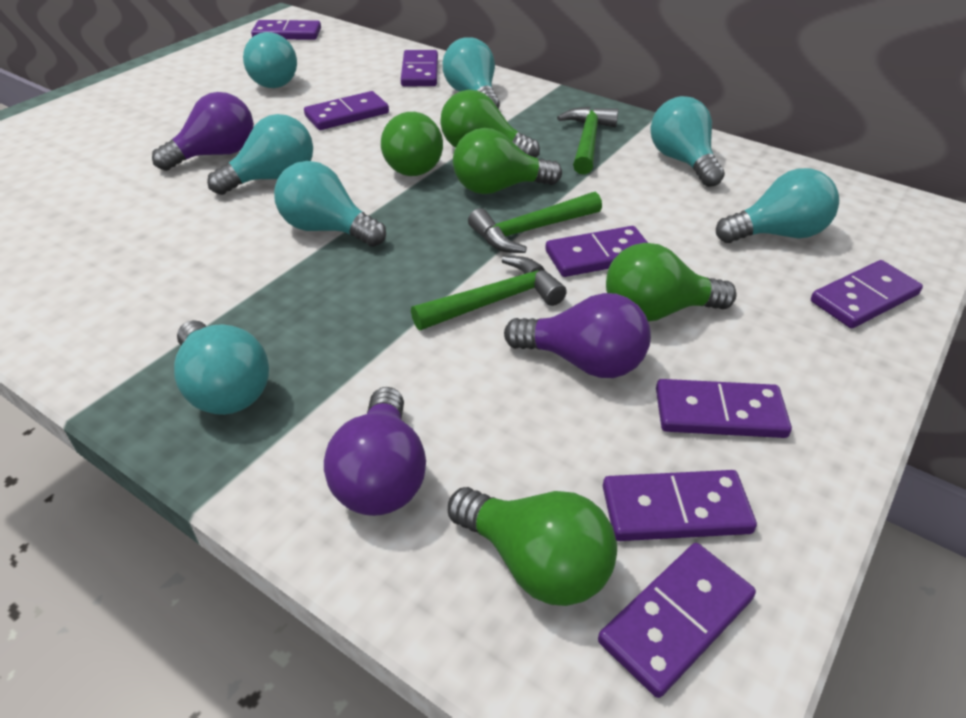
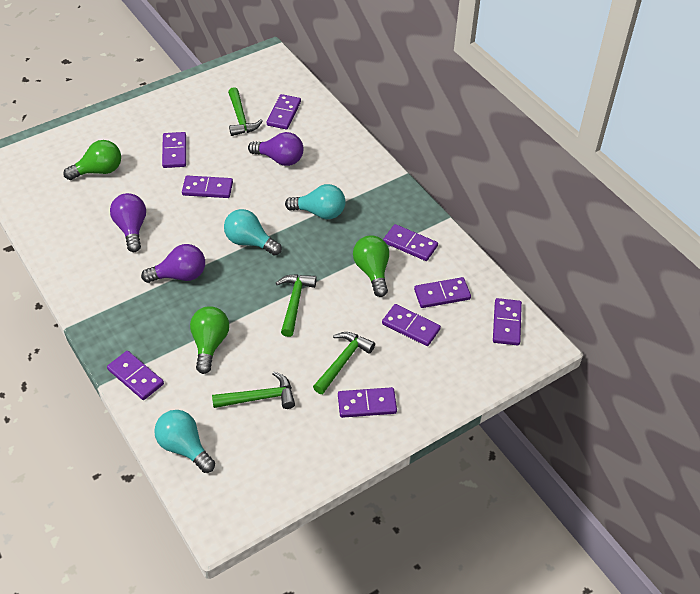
green hammer: [411,256,567,330] [468,192,602,253] [557,107,619,174] = 3 -> [212,372,295,409] [228,87,263,136] [276,274,317,337] [313,332,375,394] = 4
green light bulb: [381,112,443,176] [440,90,540,158] [448,487,617,606] [453,128,562,194] [606,243,736,321] = 5 -> [63,140,121,180] [190,306,229,374] [353,235,389,297] = 3
purple domino: [251,20,321,40] [304,91,389,130] [401,50,438,86] [545,226,648,277] [598,543,756,698] [603,470,757,541] [656,379,792,438] [811,260,923,328] = 8 -> [107,351,164,400] [162,132,186,168] [182,176,233,198] [267,94,301,129] [338,387,397,418] [382,304,441,346] [383,224,438,261] [414,277,471,308] [493,298,522,345] = 9
turquoise light bulb: [174,320,269,415] [207,114,313,195] [243,32,297,88] [274,161,386,247] [443,37,500,109] [650,96,725,187] [716,168,839,243] = 7 -> [154,410,215,473] [224,209,282,256] [285,184,345,219] = 3

